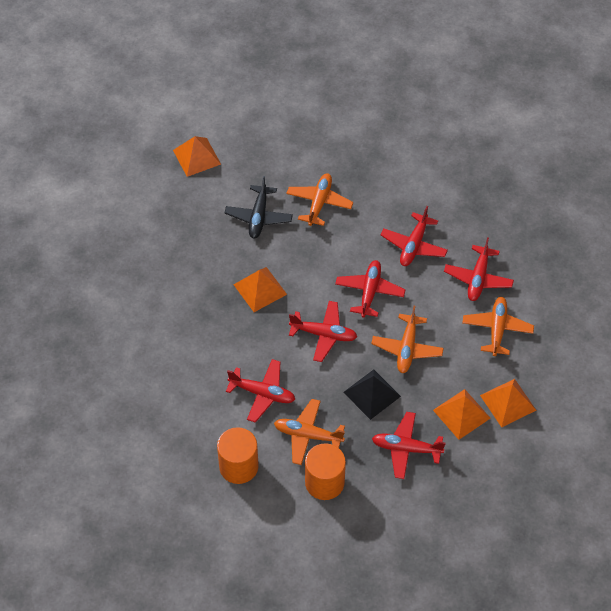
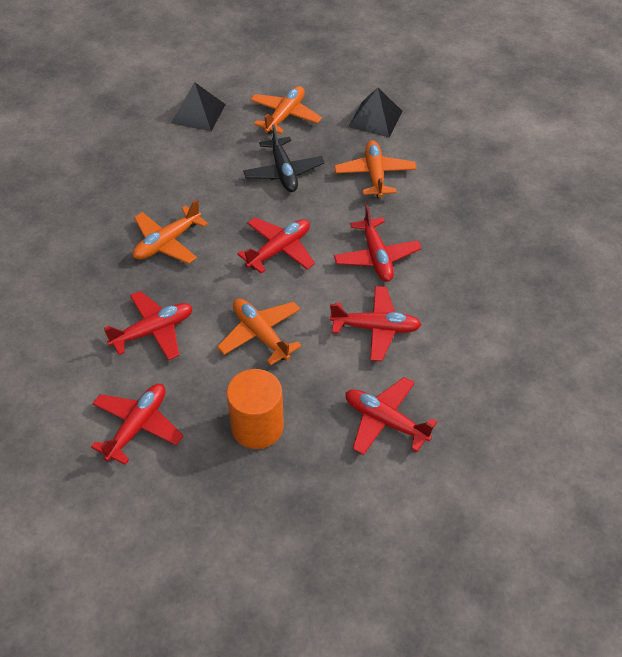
black pyramid: [343,369,401,420] = 1 -> [171,82,226,131] [348,88,403,137] = 2
orange cylinder: [217,427,259,484] [305,443,346,500] = 2 -> [226,369,284,449] = 1
orange pyramid: [173,136,221,177] [234,267,287,312] [433,389,491,440] [480,379,537,428] = 4 -> none = 0

